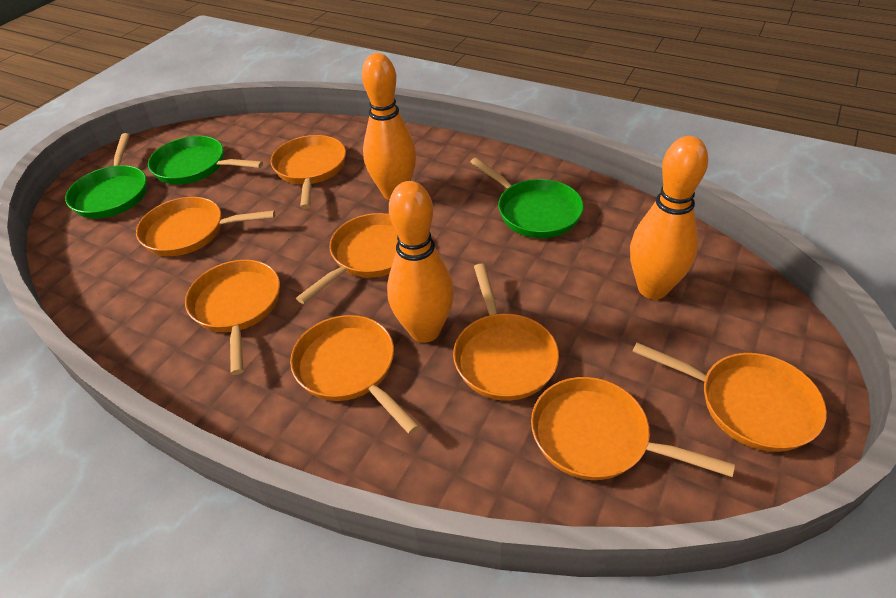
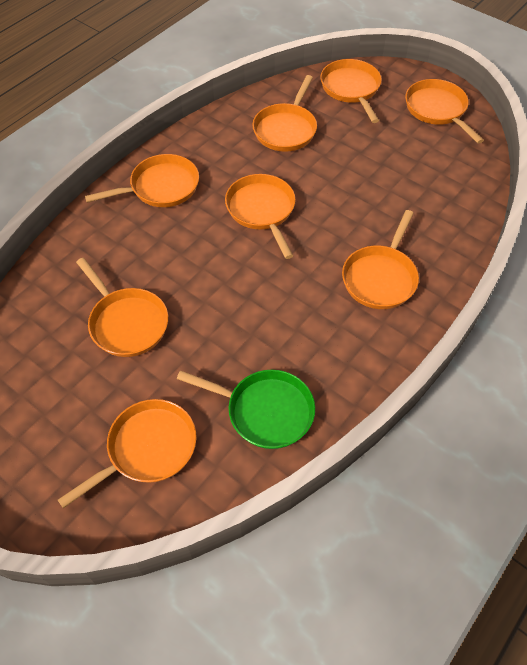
green pan: [65,133,147,219] [148,136,263,184] [470,158,584,238] = 3 -> [177,370,315,449] = 1
orange bowling pin: [362,53,416,200] [387,181,454,343] [630,136,708,299] = 3 -> none = 0

